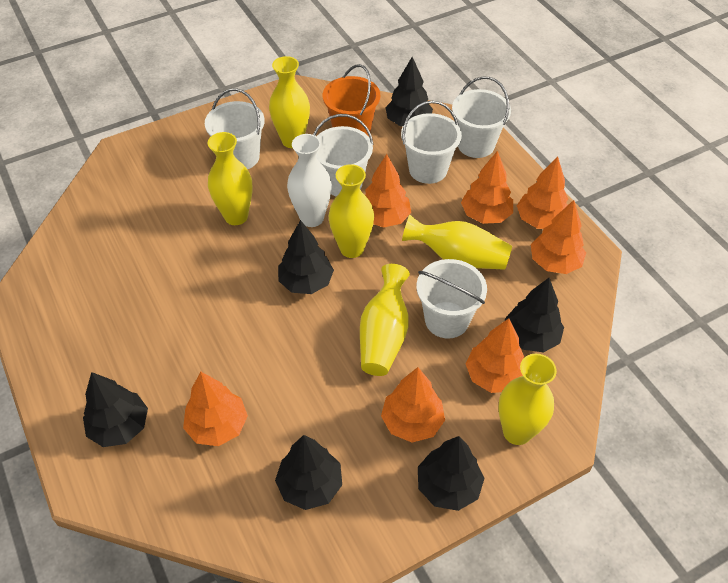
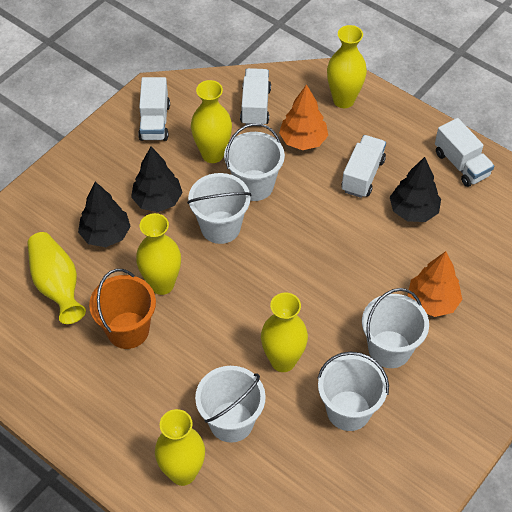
black tree: [83,372,148,447] [275,435,342,510] [278,220,334,294] [385,57,433,126] [418,436,484,511] [505,278,564,353] = 6 -> [78,181,131,247] [131,147,183,212] [390,157,441,222] = 3
orange tree: [183,372,248,446] [365,154,411,228] [381,367,445,443] [461,151,513,224] [466,318,524,393] [517,156,568,229] [531,200,586,274] = 7 -> [279,84,328,150] [408,251,463,317] = 2
white truck: none = 0 -> [138,77,170,141] [240,68,271,125] [341,135,386,198] [435,118,494,187] = 4
white vase: [287,134,332,227] = 1 -> none = 0

